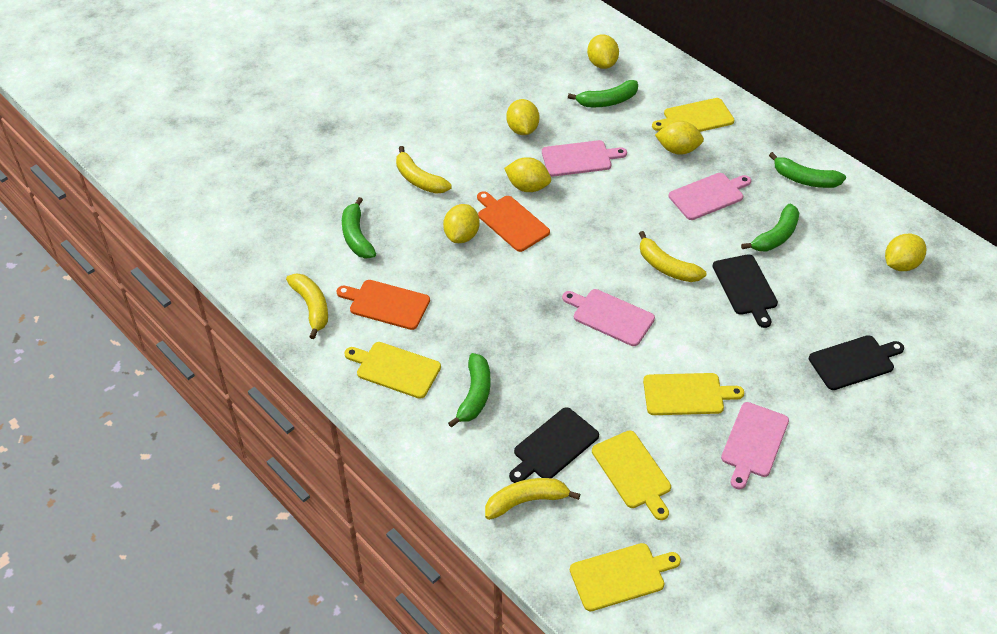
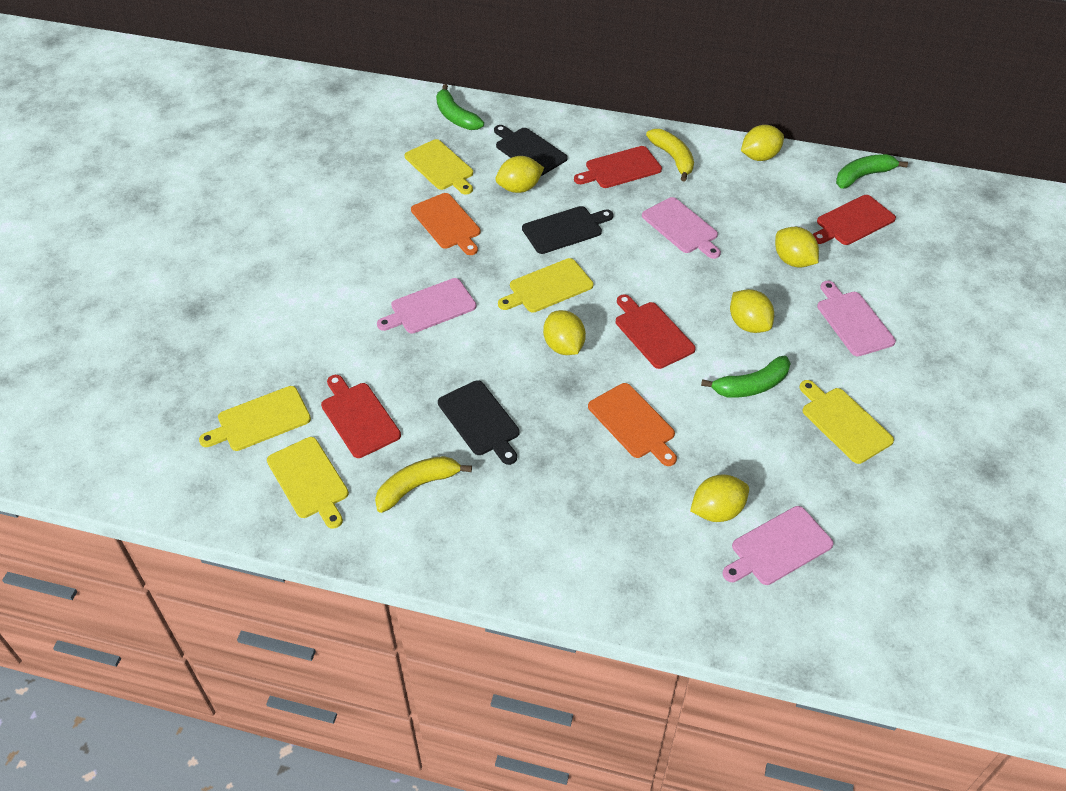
green banana: [342,197,376,259] [448,353,490,427] [568,80,638,107] [741,204,799,251] [769,152,846,188] = 5 -> [436,84,484,130] [701,356,791,398] [836,154,908,189] = 3
red cutting board: none = 0 -> [321,375,401,458] [574,146,662,188] [616,294,696,369] [813,195,896,245] = 4
yellow banana: [286,273,328,339] [396,146,452,194] [485,478,580,520] [639,231,706,282] = 4 -> [375,456,472,513] [646,129,694,182] = 2

